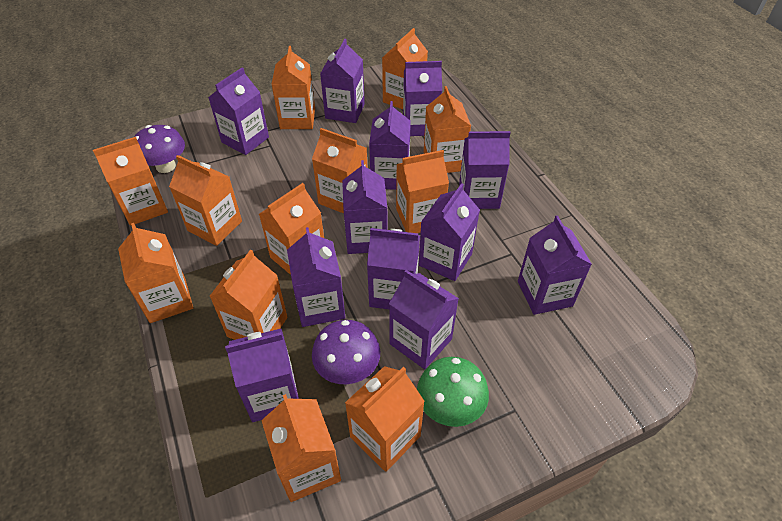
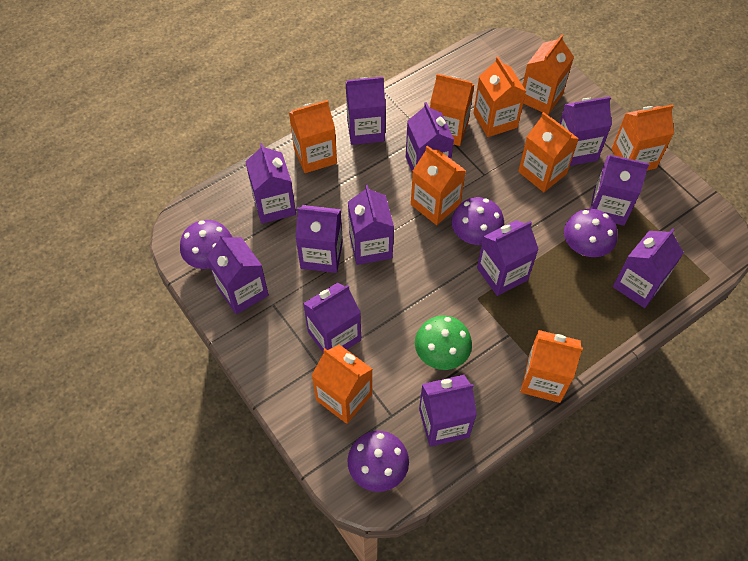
orange carton: [93,137,168,226] [118,223,193,323] [169,155,242,246] [210,250,287,340] [259,183,324,275] [261,394,341,502] [271,46,315,129] [312,128,367,214] [345,366,425,472] [382,28,428,109] [396,150,449,233] [424,86,471,173] = 12 -> [289,100,337,173] [311,345,372,424] [411,146,466,225] [430,74,474,146] [473,56,526,137] [518,112,579,192] [521,330,583,403] [523,34,574,115] [612,104,674,171] = 9
purple mushroom: [134,125,185,173] [312,320,380,384] = 2 -> [180,220,232,269] [348,431,409,492] [452,197,504,245] [564,209,618,257] = 4

